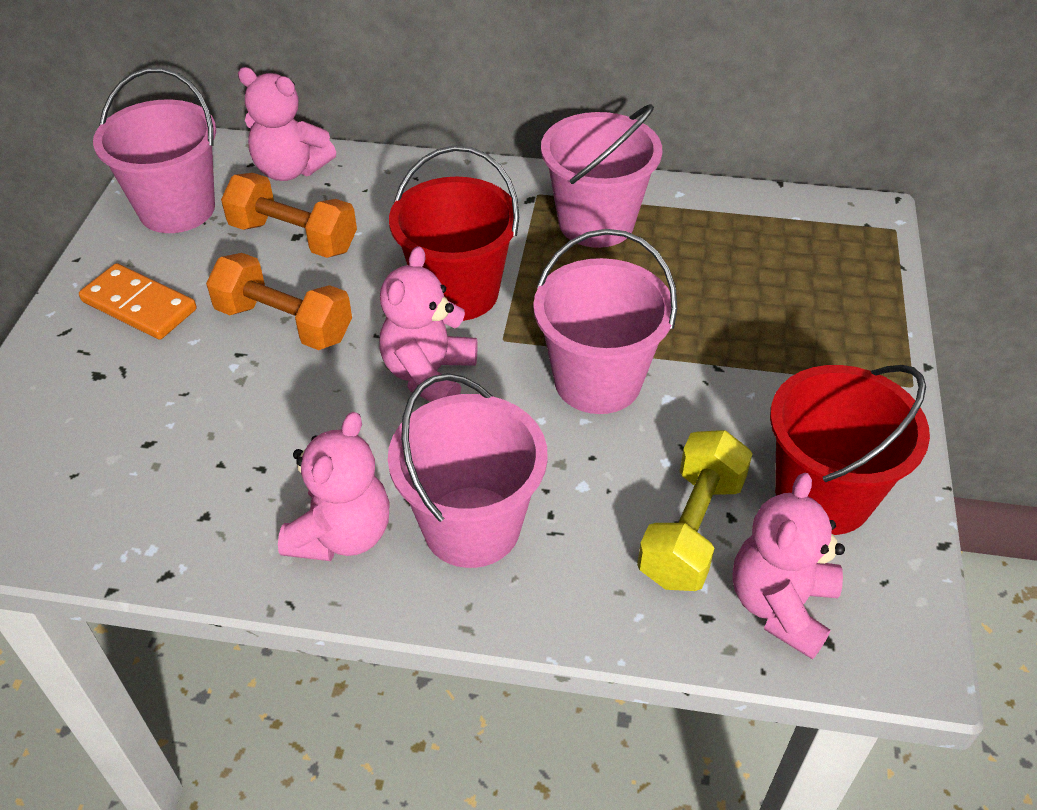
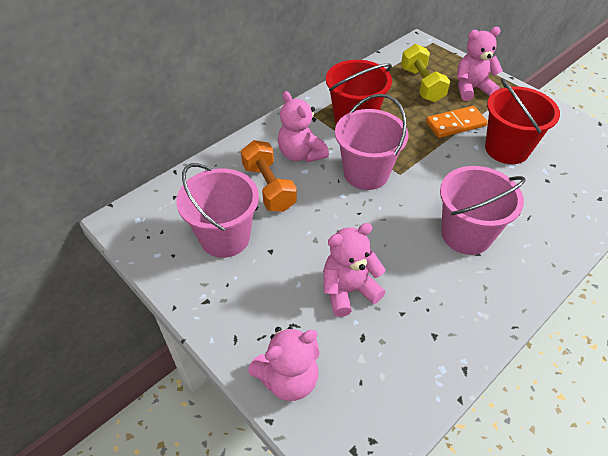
orange dumbbell: [206,253,352,350] [221,173,357,258] = 2 -> [241,140,297,212] = 1
pink bucket: [93,68,216,233] [388,373,548,568] [533,229,677,414] [541,104,662,248] = 4 -> [176,163,259,258] [335,94,408,190] [440,166,526,255] = 3

